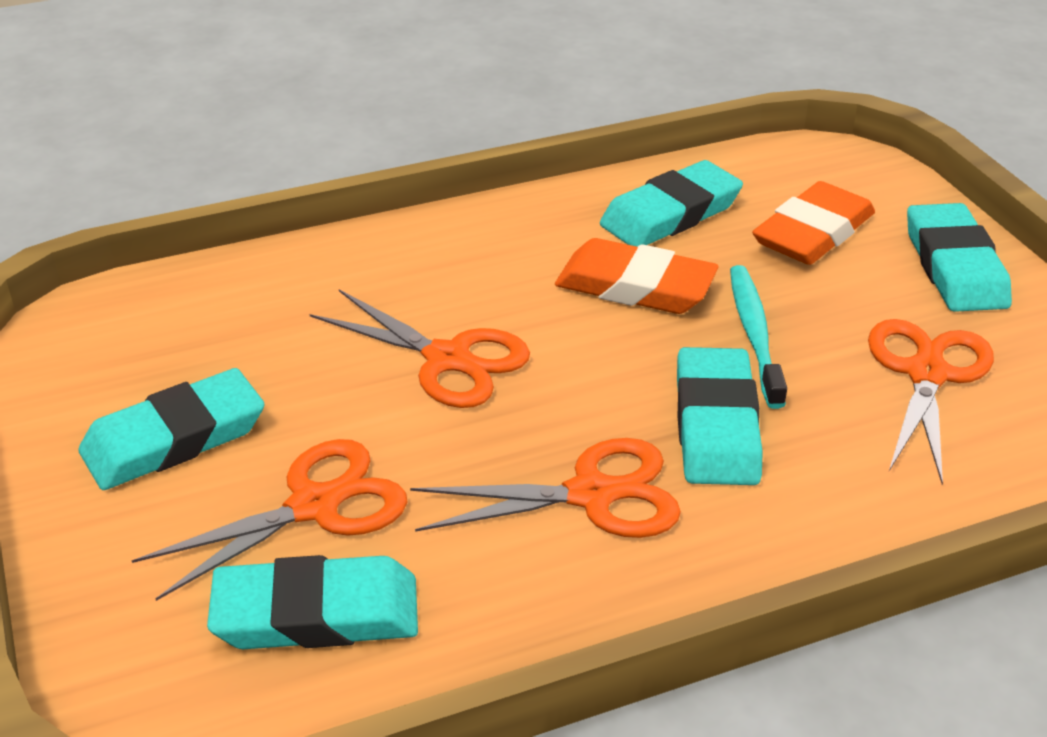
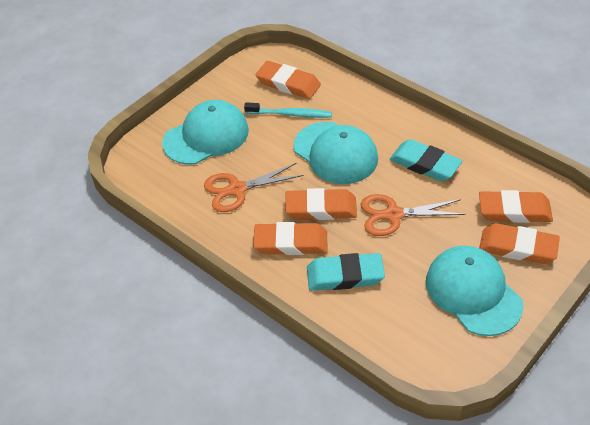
orange eraser: [555,238,719,314] [752,181,875,265] = 2 -> [253,222,327,255] [256,61,321,99] [285,188,357,220] [479,190,553,223] [479,223,560,264] = 5
orange scissors: [131,439,407,601] [310,290,530,408] [410,438,681,538] [868,319,994,485] = 4 -> [204,163,304,212] [361,194,465,236] = 2
turquoise cap: none = 0 -> [162,100,249,165] [293,122,378,184] [426,246,524,336] = 3
turquoise eraser: [78,368,265,490] [207,555,418,649] [600,160,743,246] [677,347,763,485] [907,203,1012,312] = 5 -> [307,253,385,291] [389,139,463,181] = 2

